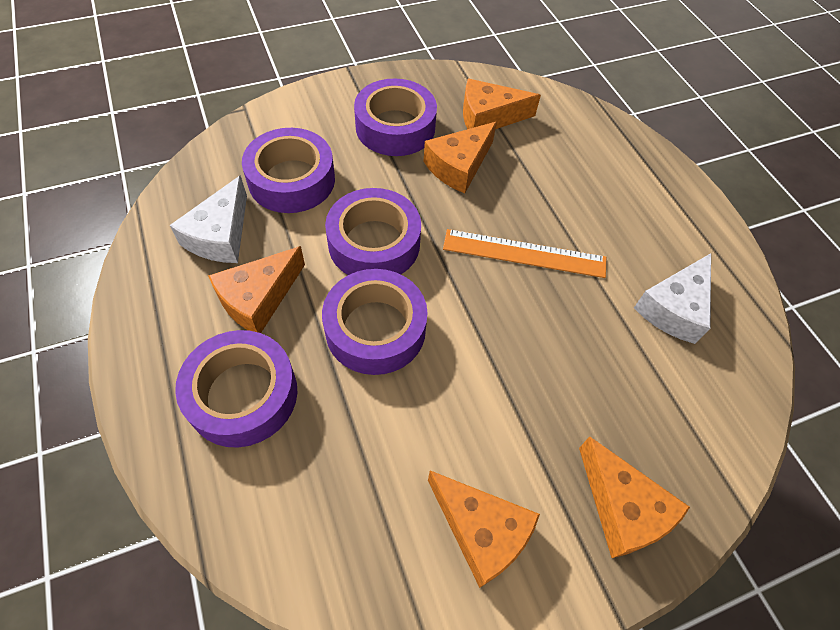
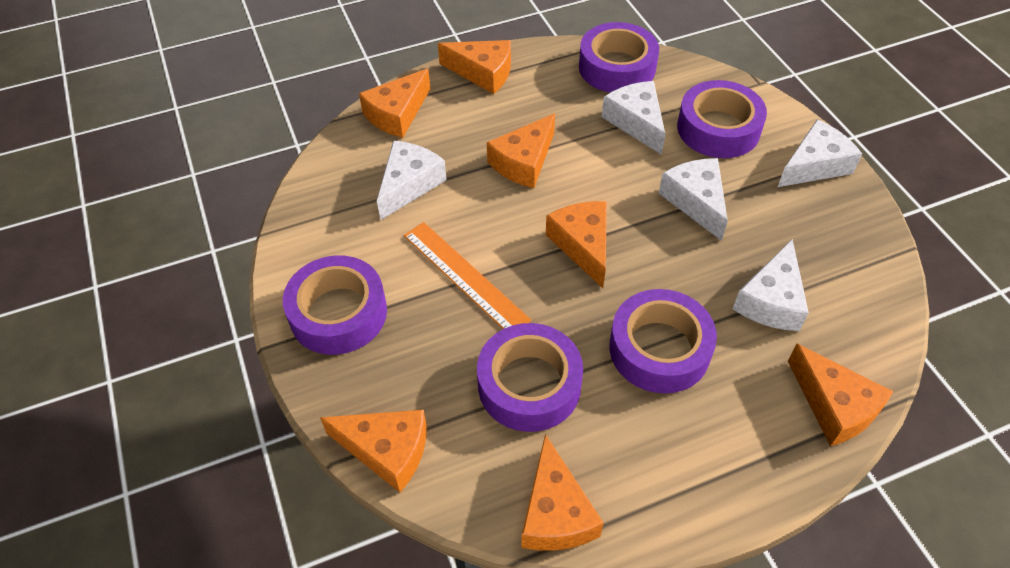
orange cheese: [208,246,305,333] [423,122,497,193] [428,471,540,588] [463,79,541,129] [579,436,690,558] = 5 -> [320,410,427,493] [359,68,431,138] [438,40,511,94] [487,113,555,188] [521,434,604,551] [546,201,607,288] [788,343,894,446] = 7
white cheese: [170,175,247,263] [634,253,711,344] = 2 -> [377,140,447,220] [602,81,666,155] [659,158,728,241] [733,239,809,331] [778,119,862,187] = 5

